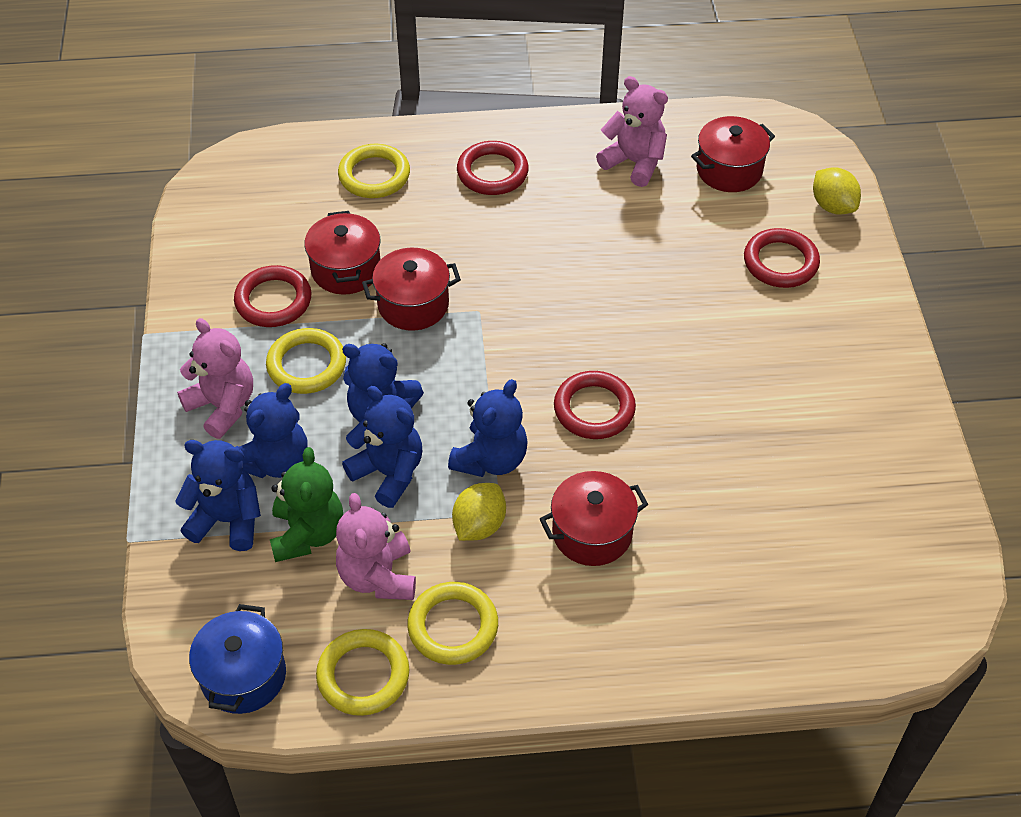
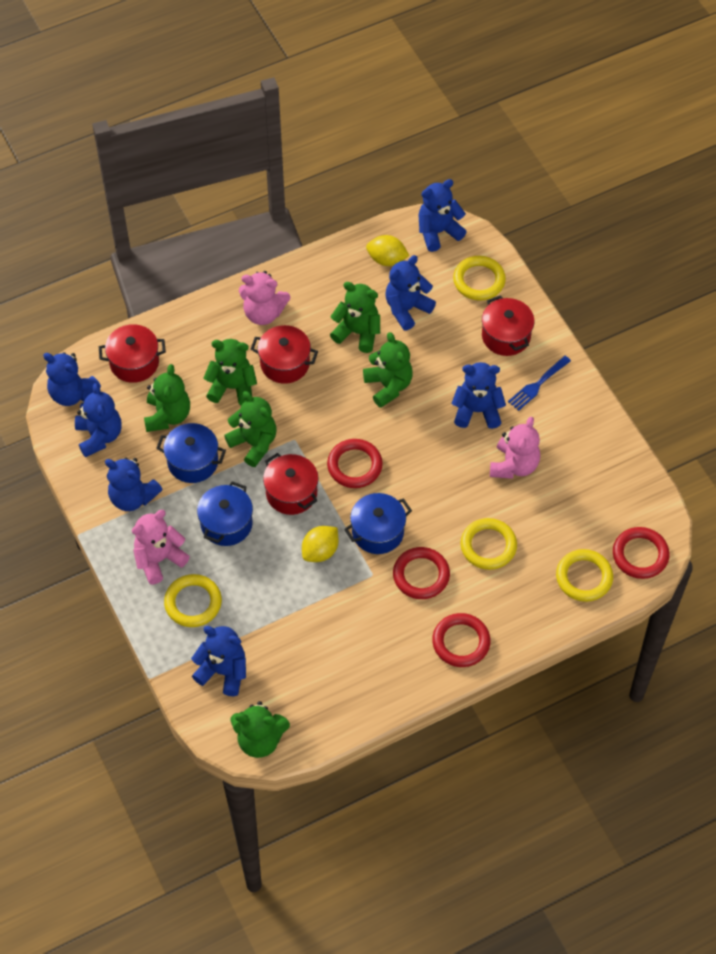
blue fork: none = 0 -> [508,356,571,411] = 1
blue pot: [189,604,286,714] = 1 -> [156,423,226,483] [197,481,253,546] [344,493,412,554] = 3
blue teddy bear: [175,440,261,551] [236,383,308,478] [342,343,424,422] [342,386,422,508] [448,379,528,477] = 5 -> [43,352,101,406] [75,383,122,457] [105,457,163,511] [191,626,246,696] [385,255,436,331] [419,179,467,252] [451,362,506,429] = 7
green teddy bear: [270,447,343,562] = 1 -> [144,364,190,432] [204,339,257,406] [224,391,276,467] [230,701,290,758] [330,282,380,353] [363,332,413,408] = 6

